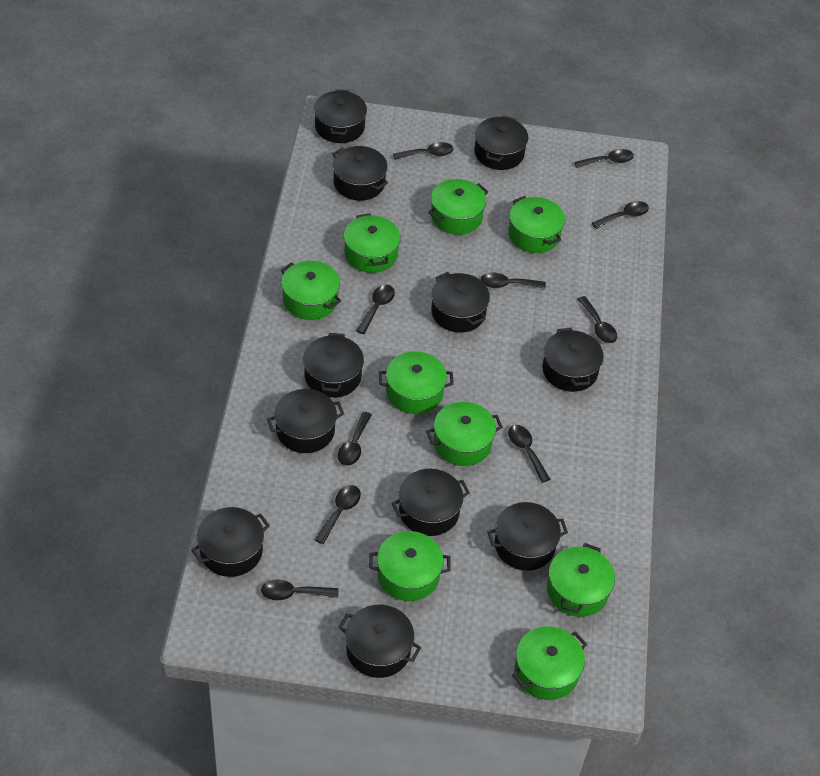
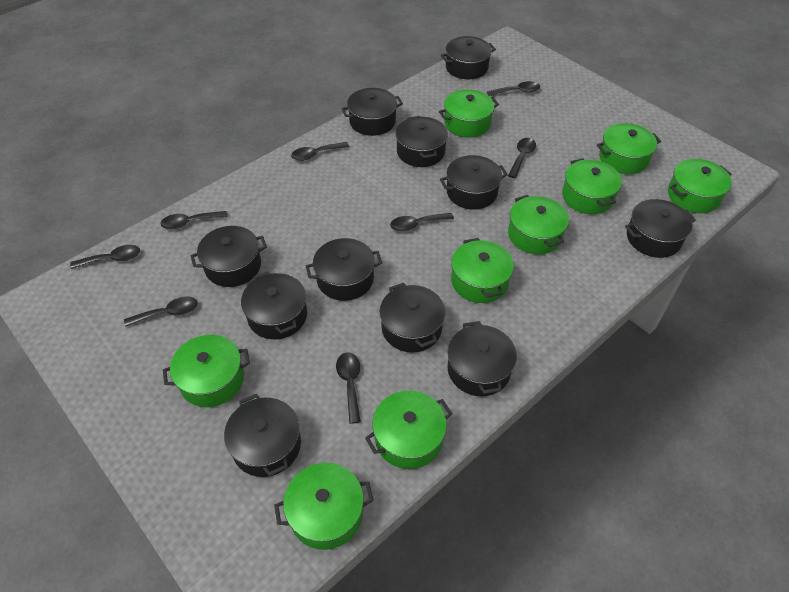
black spoon: [261,579,338,600] [315,485,361,544] [338,412,372,466] [356,285,395,334] [393,142,454,160] [480,273,546,289] [508,425,550,483] [574,149,634,168] [578,296,617,343] [592,201,649,229] = 10 -> [70,245,140,269] [124,297,198,327] [161,211,227,229] [291,142,349,161] [336,352,361,424] [390,213,454,232] [487,81,540,96] [508,138,536,178] = 8

